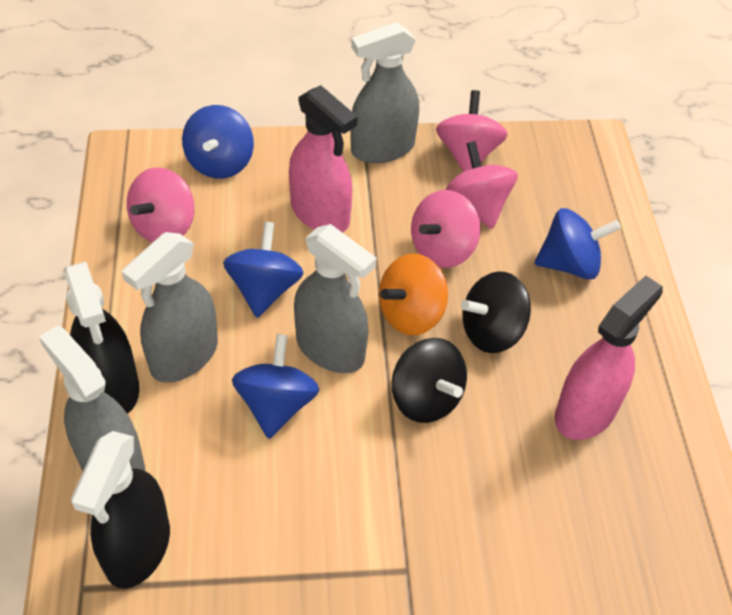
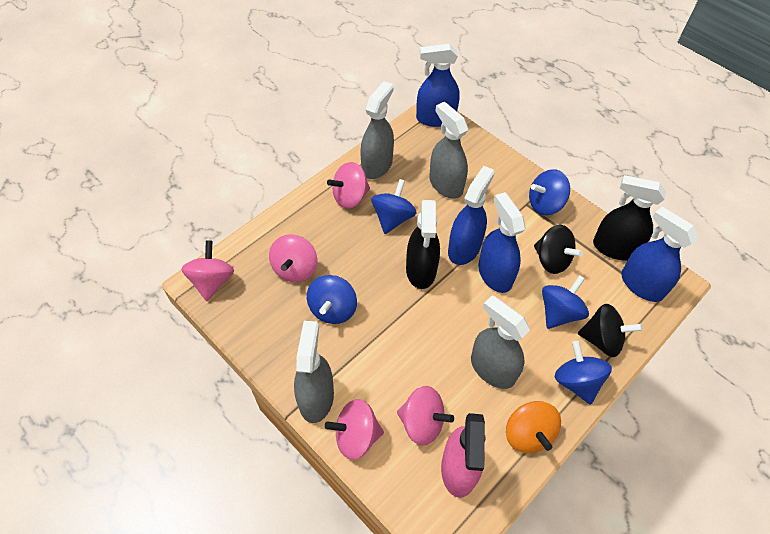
blue spinning top: [182,105,254,179] [223,221,303,318] [232,334,319,439] [535,208,621,280] = 4 -> [307,275,357,324] [371,179,417,234] [529,169,570,215] [542,275,589,329] [555,341,612,405] = 5
blue spray bottle: none = 0 -> [416,44,460,127] [448,166,494,265] [478,192,526,293] [621,207,698,302] = 4
pink spinning top: [127,167,194,243] [411,190,481,268] [436,90,507,172] [446,141,518,229] = 4 -> [181,240,234,301] [269,234,317,282] [325,399,384,460] [327,162,370,209] [397,386,454,446] = 5
pink spray bottle: [289,85,357,232] [555,275,663,440] = 2 -> [441,413,486,498] = 1

